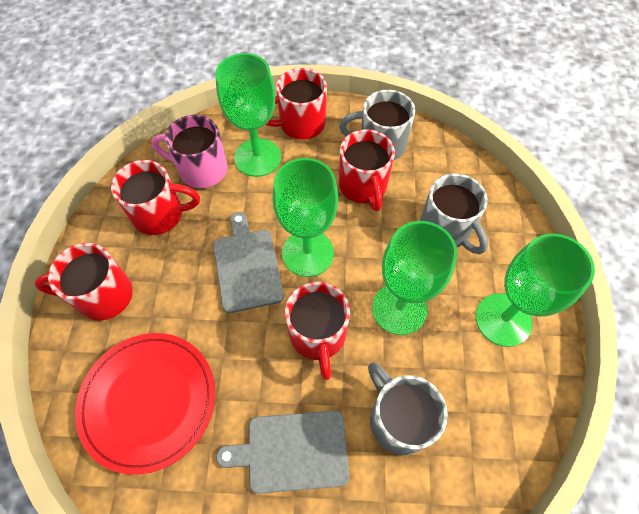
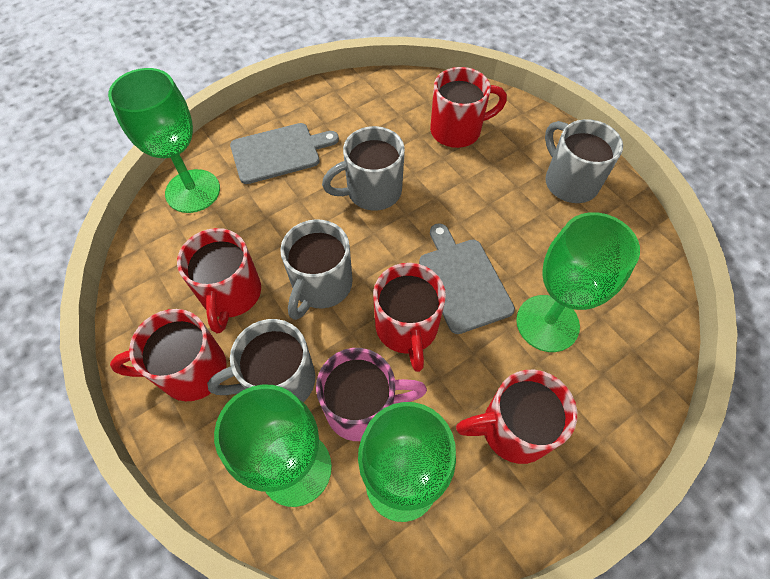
grey mug: [339,90,415,161] [368,363,448,455] [420,173,488,254] = 3 -> [207,319,315,402] [280,219,353,320] [322,126,405,211] [545,119,623,203] = 4
red plate: [75,333,215,475] = 1 -> none = 0

